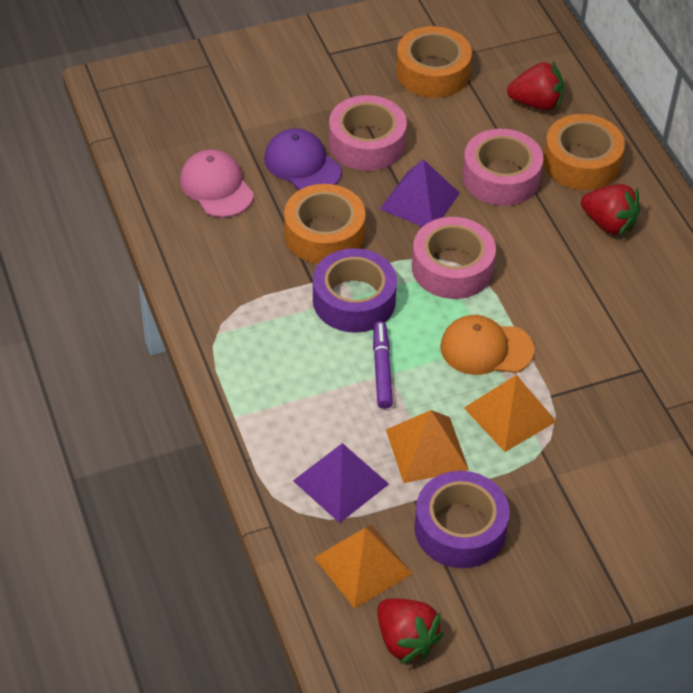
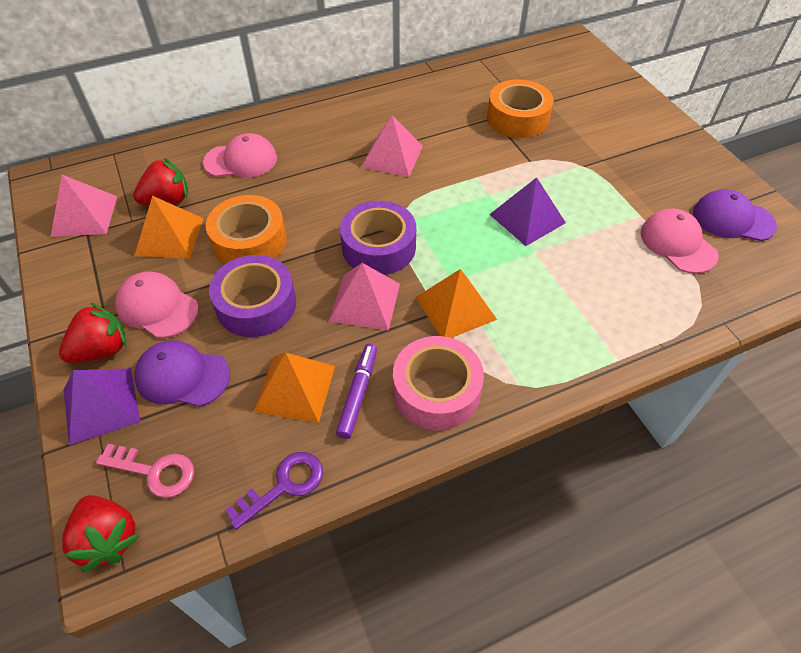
orange cap: [440,315,535,375] = 1 -> none = 0
orange tape: [284,184,366,264] [396,26,472,98] [543,114,625,190] = 3 -> [206,195,287,264] [487,79,554,138] = 2
pink cap: [180,149,254,217] = 1 -> [115,272,199,338] [203,133,277,177] [641,208,719,274] = 3
pink key: none = 0 -> [96,444,194,498] = 1
pink pyramid: none = 0 -> [51,175,117,237] [329,263,400,331] [361,115,423,177] = 3
pink tape: [329,95,407,171] [412,217,496,299] [462,129,543,206] = 3 -> [393,336,484,430] = 1
purple cap: [264,128,342,190] = 1 -> [134,340,230,407] [693,189,777,241] = 2
purple key: none = 0 -> [225,452,323,530] = 1

